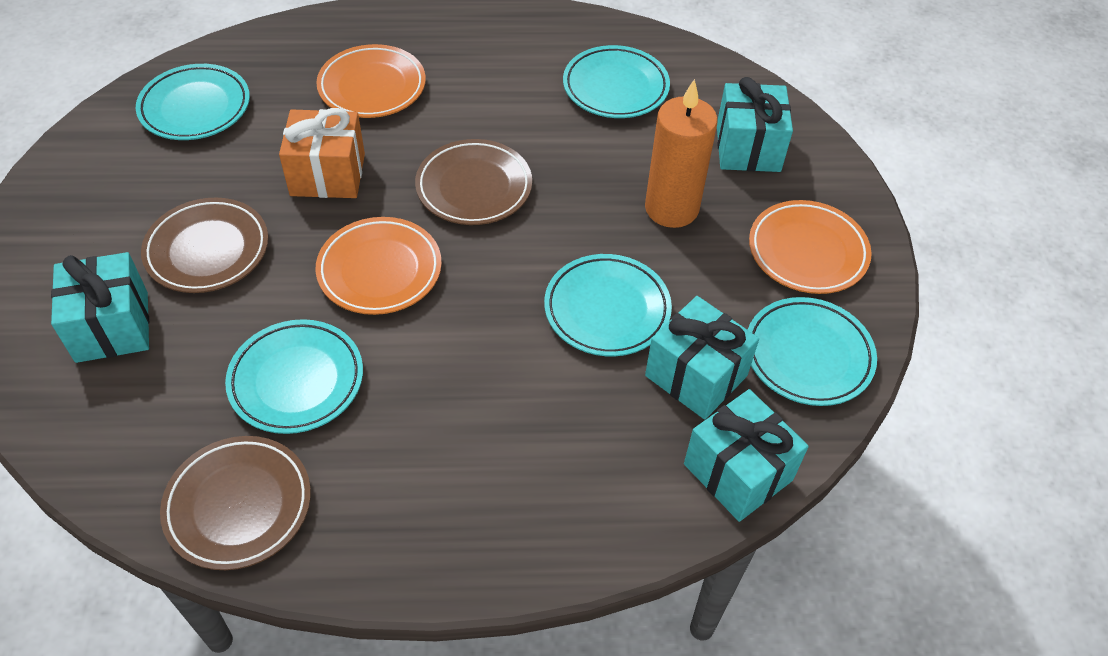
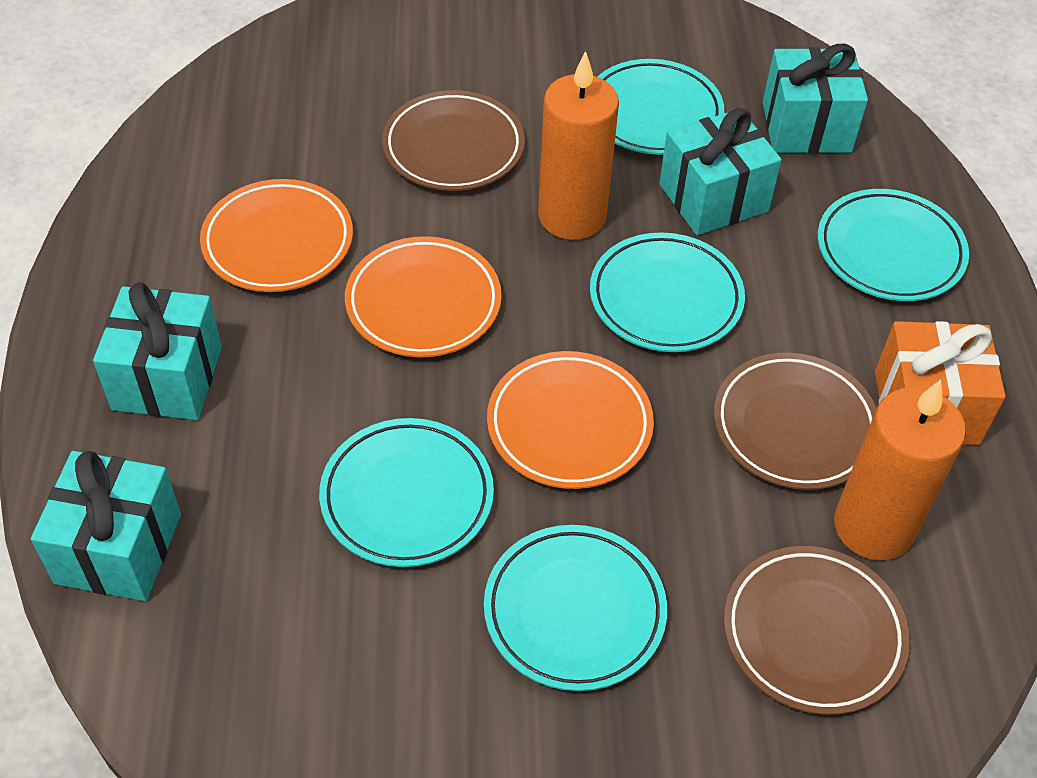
orange candle: [645,79,718,228] = 1 -> [538,51,619,240] [834,380,966,560] = 2

